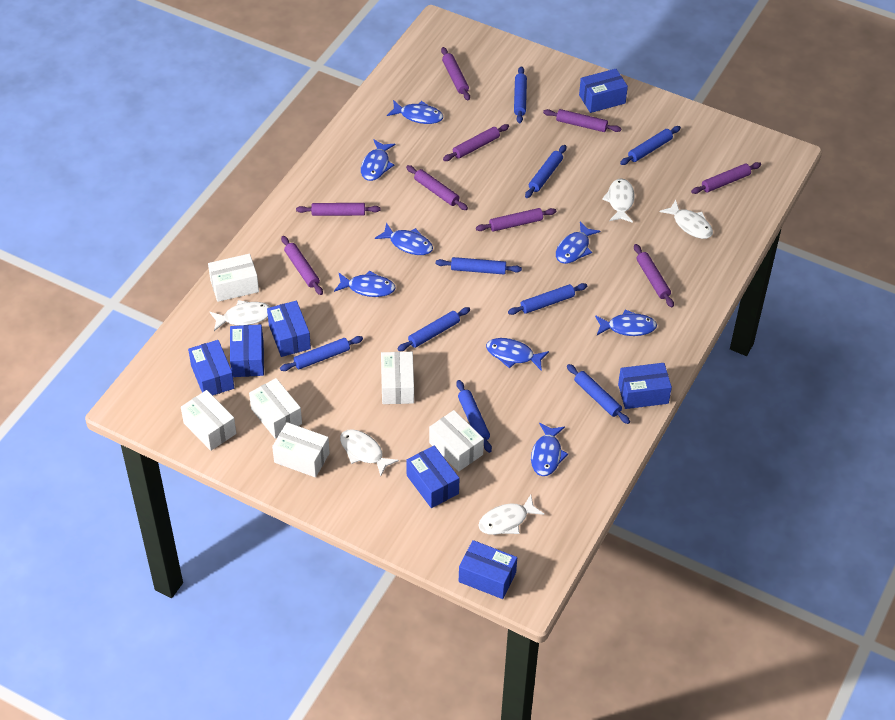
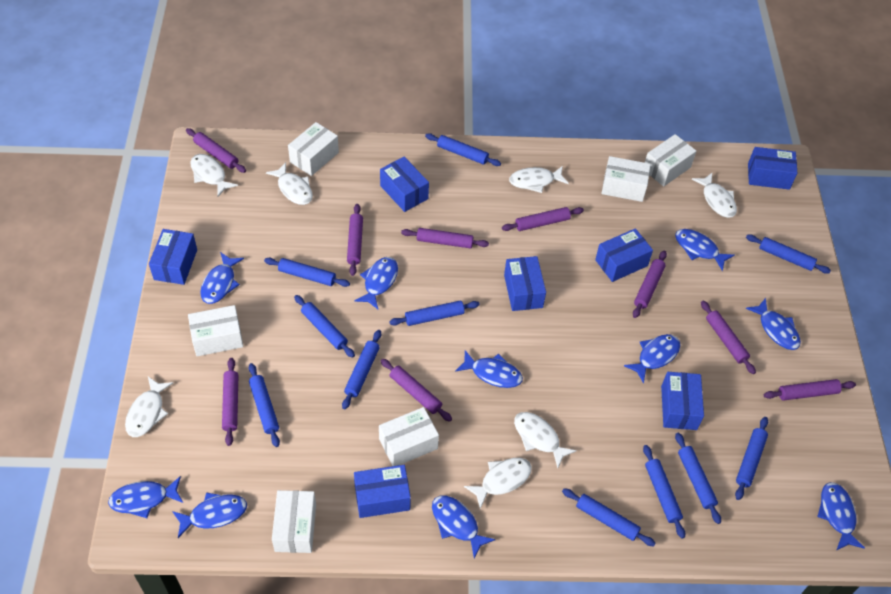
blue fish: [334,270,396,297] [361,140,395,181] [375,223,433,255] [387,100,443,124] [486,338,549,371] [531,423,568,476] [556,221,600,264] [595,309,657,336] = 8 -> [108,476,183,518] [172,492,247,538] [200,252,244,304] [355,257,398,309] [432,496,496,558] [455,350,523,388] [624,334,681,383] [675,229,735,271] [746,298,801,350] [817,482,865,550] = 10
blue rolling pin: [280,336,363,371] [397,307,470,351] [436,257,522,275] [456,380,492,453] [508,283,587,315] [514,66,527,123] [525,145,566,198] [567,364,630,424] [620,126,681,165] = 9 -> [249,363,280,447] [264,258,350,287] [294,295,355,358] [342,330,381,409] [389,301,480,326] [425,133,501,166] [562,488,656,546] [643,445,685,538] [675,433,721,524] [735,417,768,500] [746,234,831,274] = 11
white fish: [210,300,270,331] [340,429,399,476] [478,495,544,535] [602,178,635,223] [660,200,713,239] = 5 -> [125,377,173,437] [190,154,238,197] [266,162,313,205] [464,458,532,509] [509,166,569,193] [514,412,577,468] [692,173,737,218] = 7

